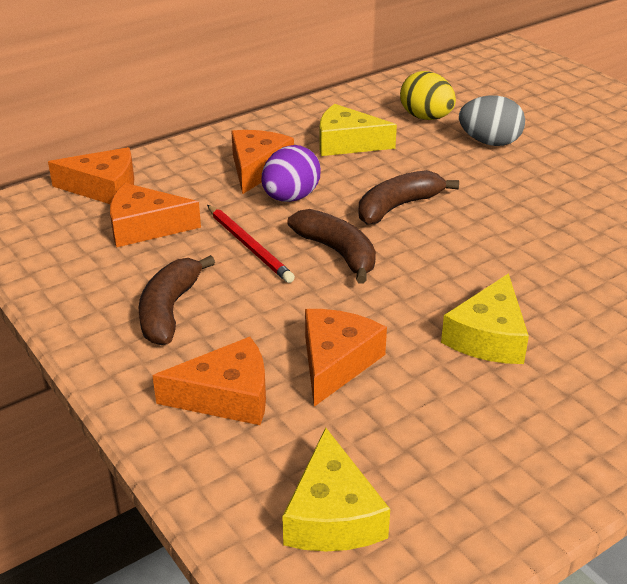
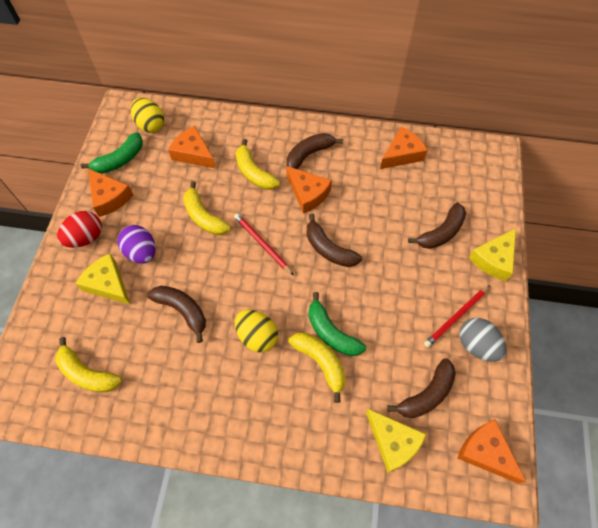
brown banana: [139,255,215,345] [287,209,376,284] [358,170,459,224] = 3 -> [147,286,206,343] [286,133,343,169] [307,214,362,267] [387,358,456,418] [408,202,466,249] = 5
green banana: none = 0 -> [81,132,143,173] [309,292,366,356] = 2
red egg: none = 0 -> [57,211,102,248] = 1
red pencil: [207,205,295,283] = 1 -> [234,213,294,275] [424,285,490,348] = 2
yellow banana: none = 0 -> [55,337,122,392] [183,181,231,235] [236,139,280,190] [288,333,346,403] = 4
yellow egg: [400,71,456,120] = 1 -> [131,98,164,133] [235,310,278,352] = 2

